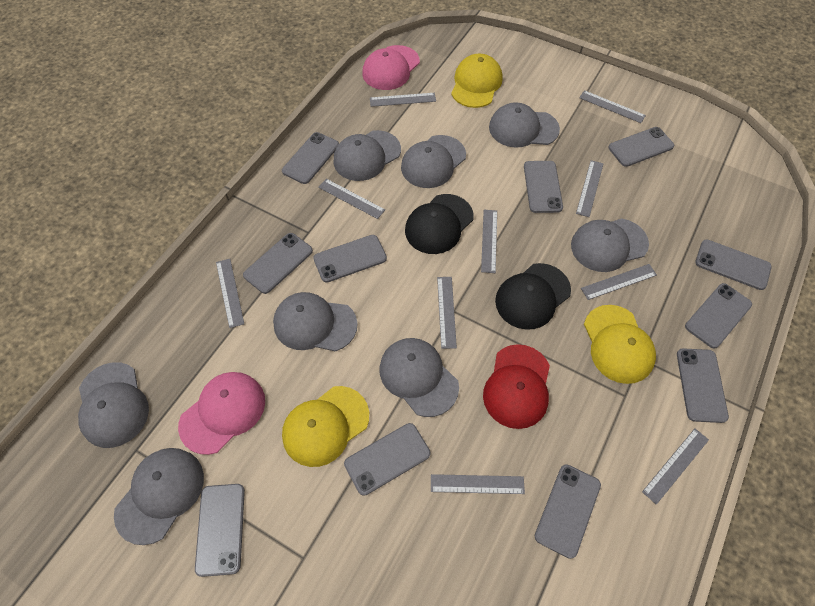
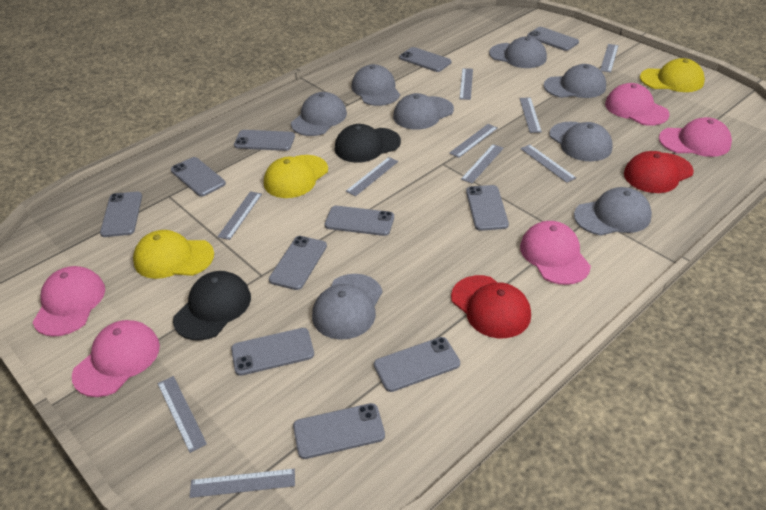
pink cap: [178,372,265,455] [362,45,420,90] = 2 -> [33,266,105,337] [72,320,160,397] [520,221,591,285] [605,83,669,126] [659,117,732,157] = 5
red cap: [483,344,550,429] = 1 -> [451,275,531,338] [624,151,694,193] = 2

